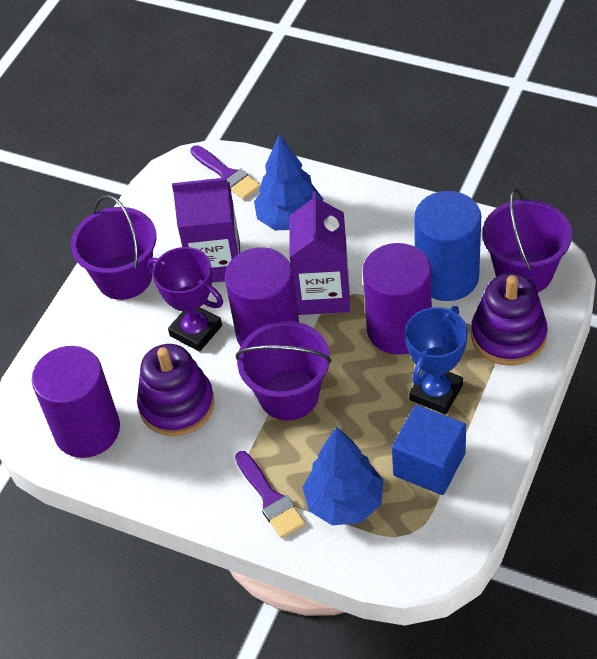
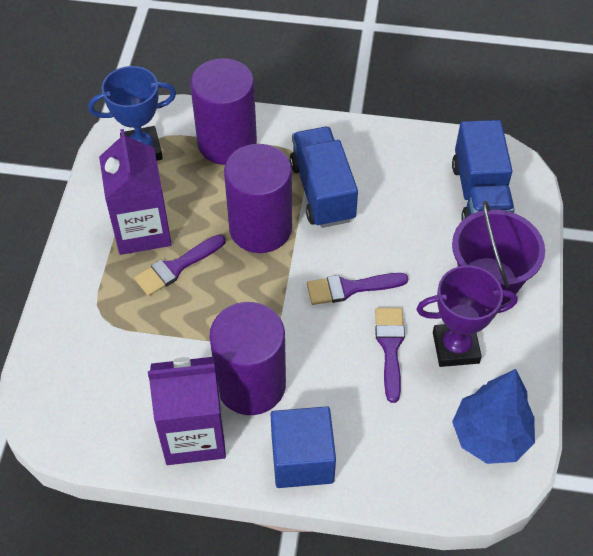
blue cylinder: [414,191,481,301] = 1 -> none = 0
blue tree: [254,134,323,230] [302,427,383,525] = 2 -> [452,369,535,464] = 1
blue truck: none = 0 -> [290,127,358,228] [452,120,515,221] = 2
purple brush: [190,145,261,200] [235,451,306,538] = 2 -> [134,235,225,296] [307,273,408,305] [375,308,405,403] = 3
purple bucket: [71,195,157,300] [236,321,332,420] [483,188,572,292] = 3 -> [452,201,545,306] = 1
purple stacking toy: [137,344,215,436] [471,273,547,365] = 2 -> none = 0

